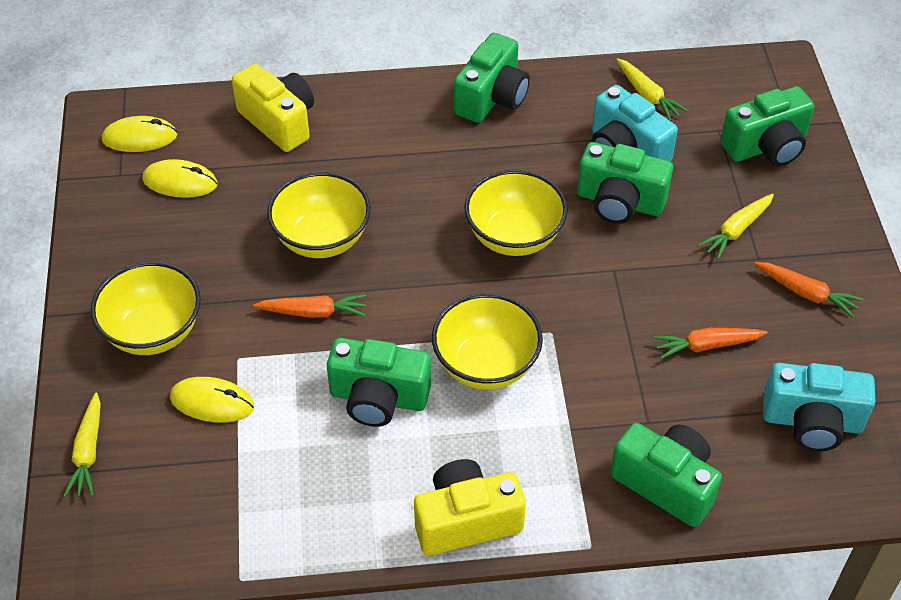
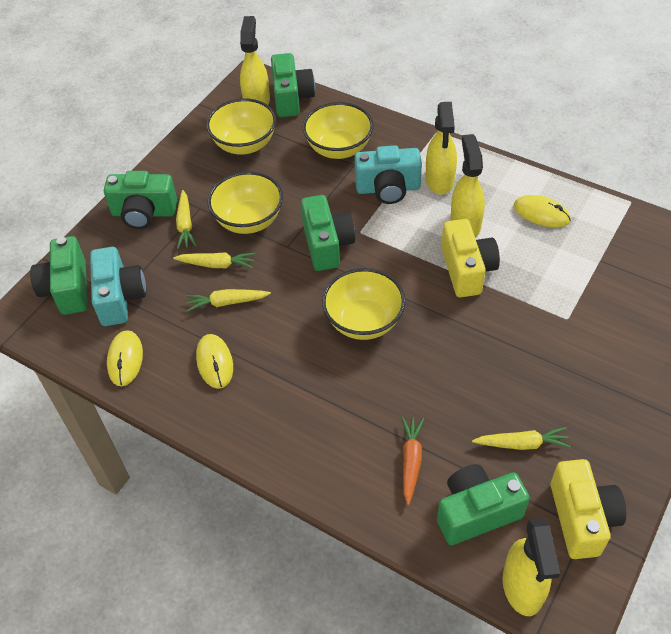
orange carrot: [253,294,366,318] [653,328,768,359] [754,262,863,318] = 3 -> [401,416,424,505] = 1
yellow carrot: [64,392,101,497] [616,58,688,121] [698,194,774,260] = 3 -> [173,252,255,269] [176,190,197,249] [186,289,271,312] [472,427,571,450] = 4
yellow spray bottle: none = 0 -> [240,16,270,105] [426,102,457,194] [450,134,485,237] [503,518,560,616] = 4

